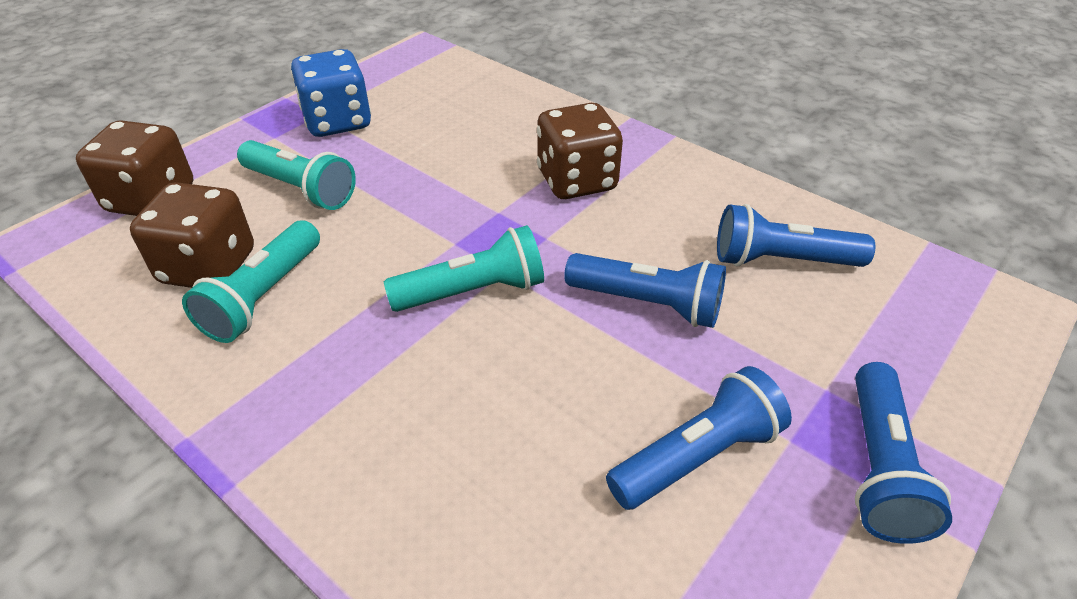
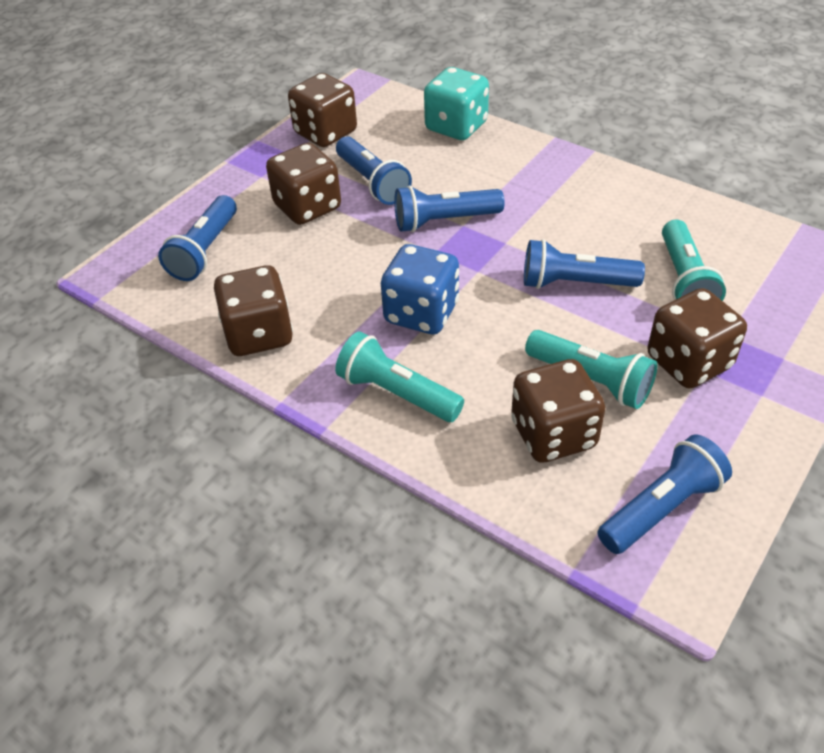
blue flashlight: [564,253,726,328] [606,366,792,510] [717,204,875,267] [855,362,952,544] = 4 -> [158,195,237,281] [336,136,412,205] [394,186,505,232] [524,239,645,289] [598,434,732,554] = 5
brown dice: [76,120,193,216] [130,182,254,288] [537,103,623,199] = 3 -> [214,265,293,356] [266,143,341,225] [288,73,357,147] [511,359,606,463] [647,288,747,388] = 5
turquoise dice: none = 0 -> [424,67,489,140] = 1

